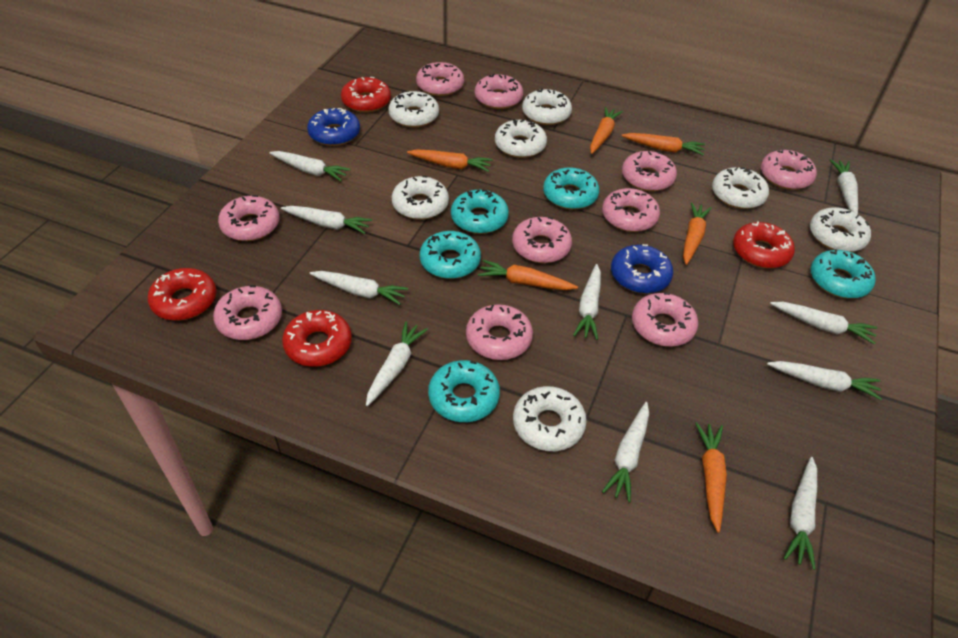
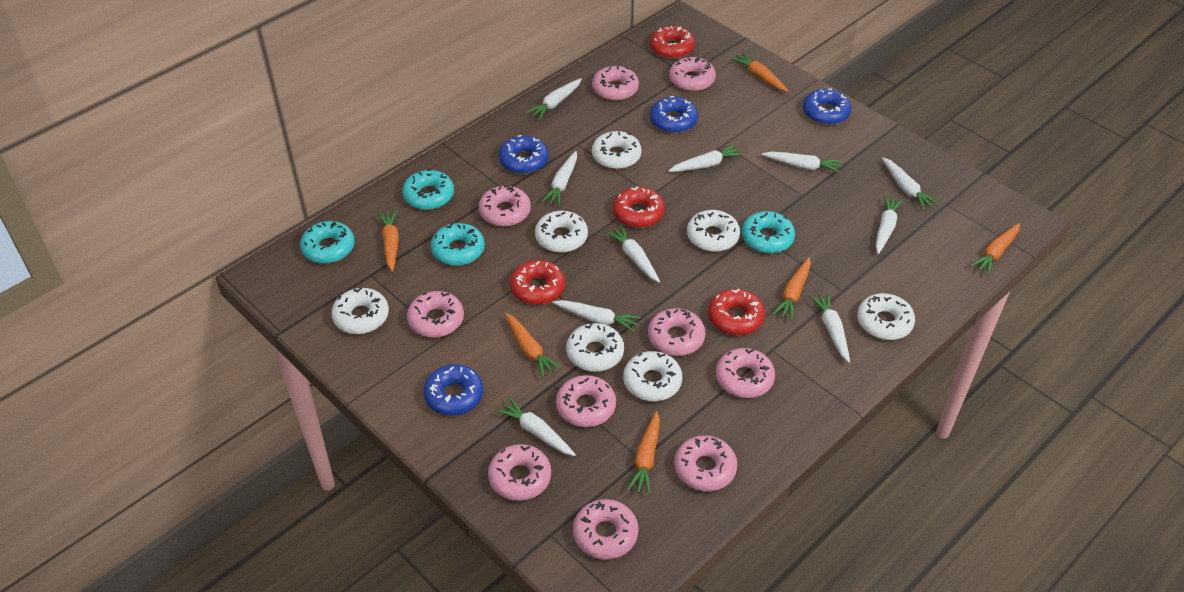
blue donut: [307,108,360,146] [611,244,673,294] = 2 -> [423,364,483,415] [499,135,549,174] [650,96,698,133] [803,88,851,125] = 4
turquoise donut: [420,231,481,279] [428,360,500,422] [451,190,509,234] [543,167,599,210] [811,249,876,299] = 5 -> [300,221,355,264] [402,169,454,210] [431,223,485,266] [741,211,795,253] = 4

